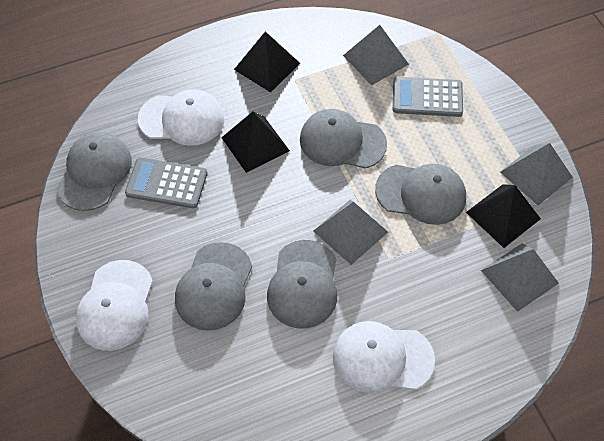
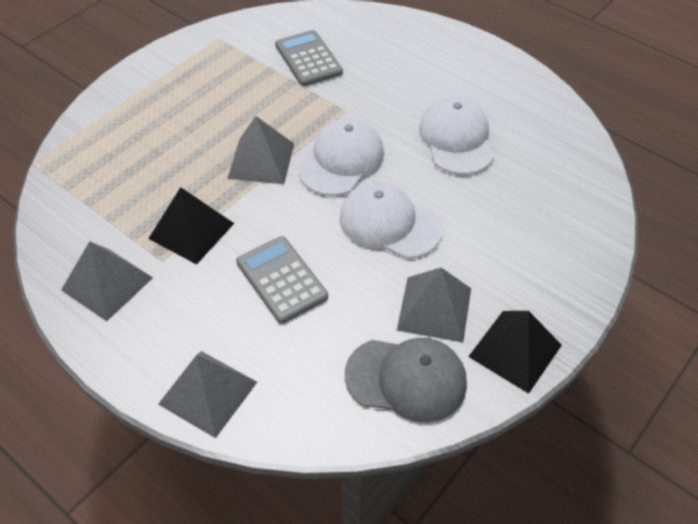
black pyramid: [221,112,290,173] [234,32,300,93] [466,184,541,248] = 3 -> [148,187,234,264] [468,311,562,394] = 2
grey cap: [56,132,132,211] [175,242,252,331] [267,240,337,328] [300,109,387,169] [375,164,466,225] = 5 -> [345,338,467,422] = 1

